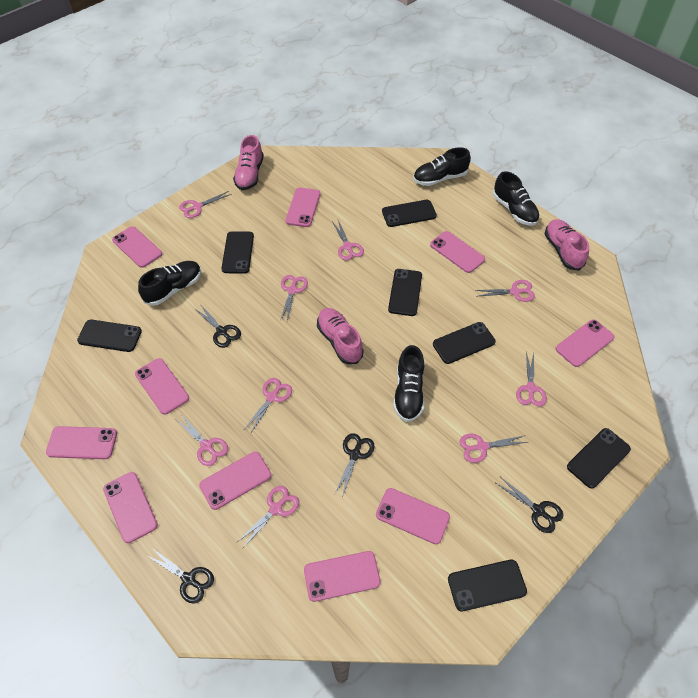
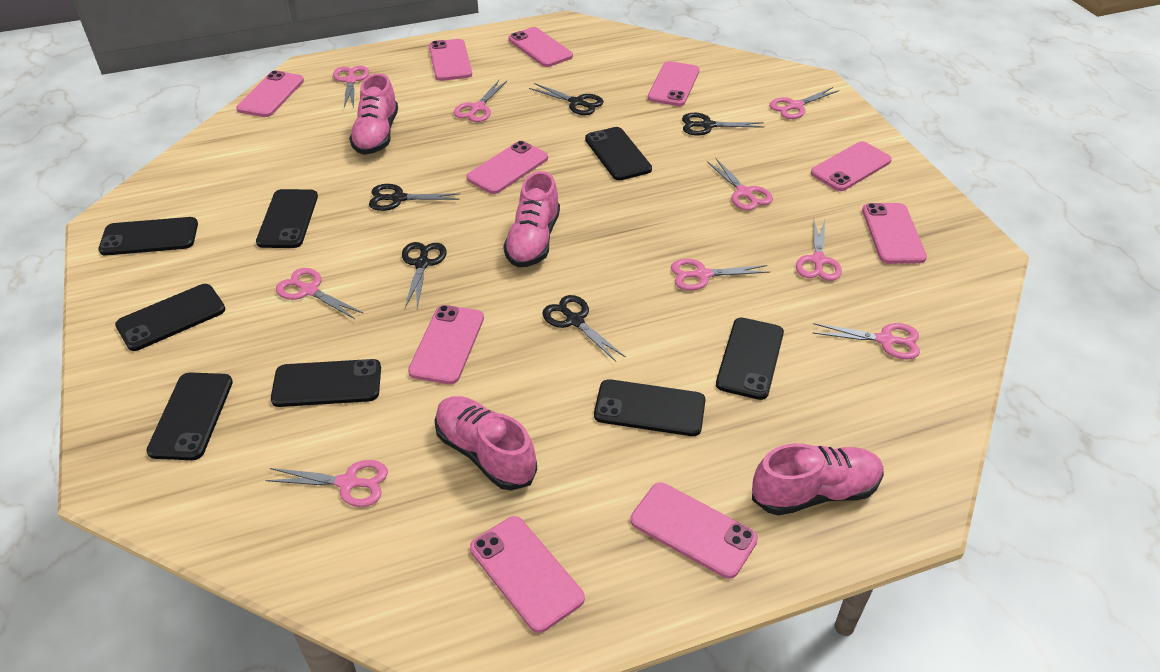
black phone: [77,320,142,352] [222,231,254,274] [382,200,437,227] [388,269,422,316] [433,322,496,364] [448,560,527,611] [567,428,631,489] = 7 -> [99,217,198,256] [115,284,225,351] [146,372,233,460] [256,189,318,248] [271,359,381,407] [585,127,652,180] [594,379,706,436] [716,318,784,400] = 8
black scissors: [146,548,214,604] [195,304,241,348] [335,433,375,497] [496,478,563,533] = 4 -> [369,184,460,211] [402,242,447,308] [529,83,604,115] [542,295,626,362] [682,113,765,136] = 5
black shoe: [138,261,201,306] [393,345,424,422] [413,147,471,186] [493,171,540,226] = 4 -> none = 0
pink shoe: [233,135,264,190] [317,308,363,364] [545,219,589,271] = 3 -> [349,73,398,155] [435,396,537,490] [503,171,560,267] [752,443,884,516] = 4

